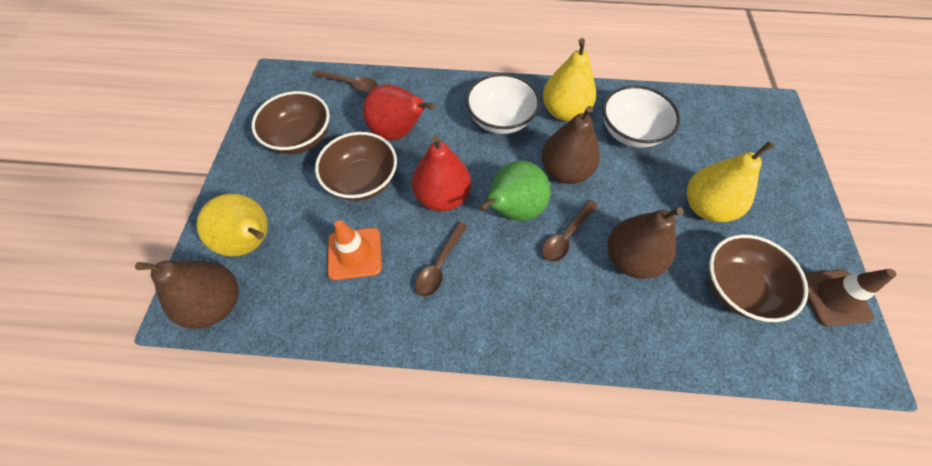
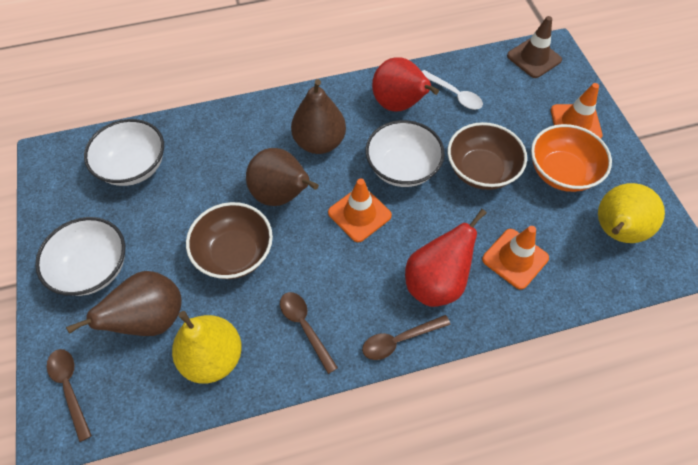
brown bowl: [252,91,330,154] [315,132,397,201] [708,234,808,322] = 3 -> [186,202,273,279] [448,122,527,190] = 2
green pear: [479,160,551,221] = 1 -> none = 0
orange bowl: none = 0 -> [531,124,612,192] = 1
orange traffic cone: [328,220,382,280] = 1 -> [328,178,392,242] [482,226,549,290] [551,83,603,139] = 3
white bowl: [466,73,540,134] [603,85,680,148] = 2 -> [35,217,125,296] [84,119,164,186] [366,120,445,187] = 3
white spoon: none = 0 -> [422,70,483,110] = 1
yellow pear: [196,194,268,256] [543,38,596,121] [687,141,775,222] = 3 -> [172,311,242,384] [598,183,665,243] = 2

